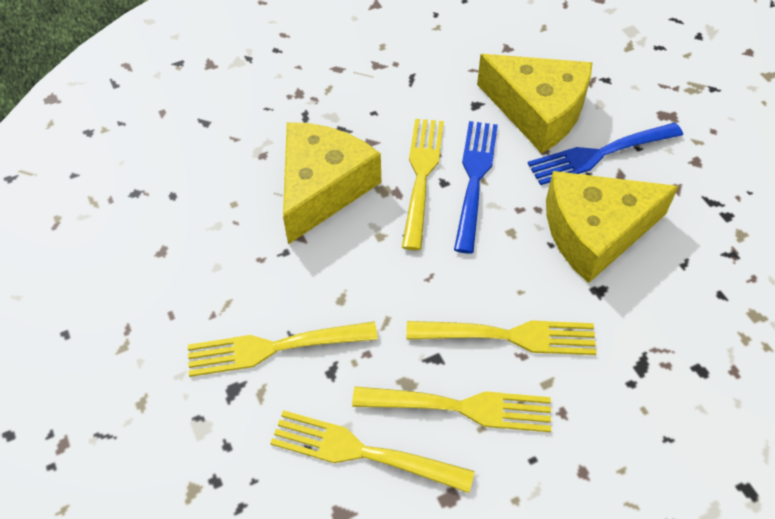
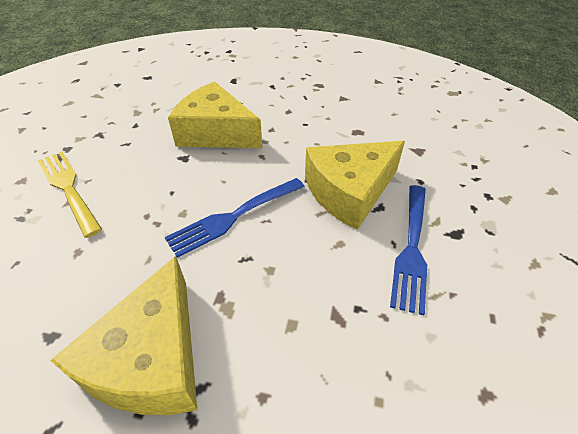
yellow fork: [188,322,378,377] [270,410,475,493] [352,386,551,432] [402,119,444,250] [406,320,597,355] = 5 -> [38,152,102,238] = 1

